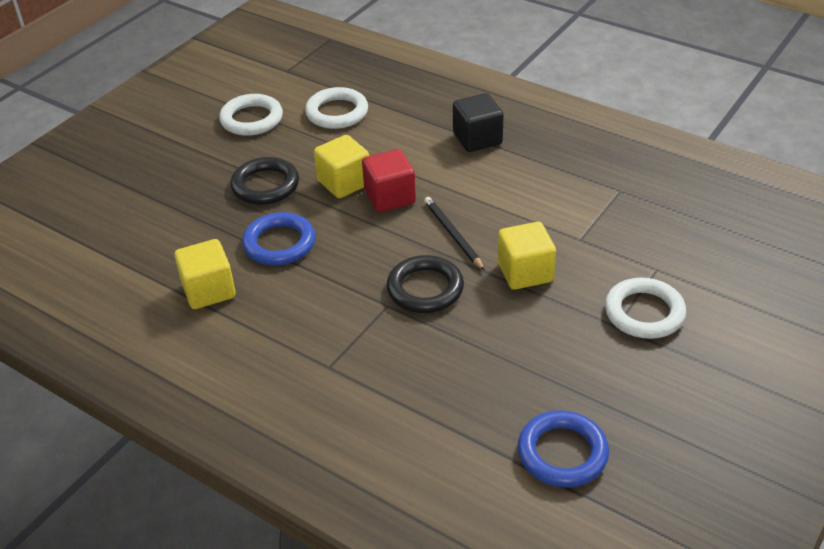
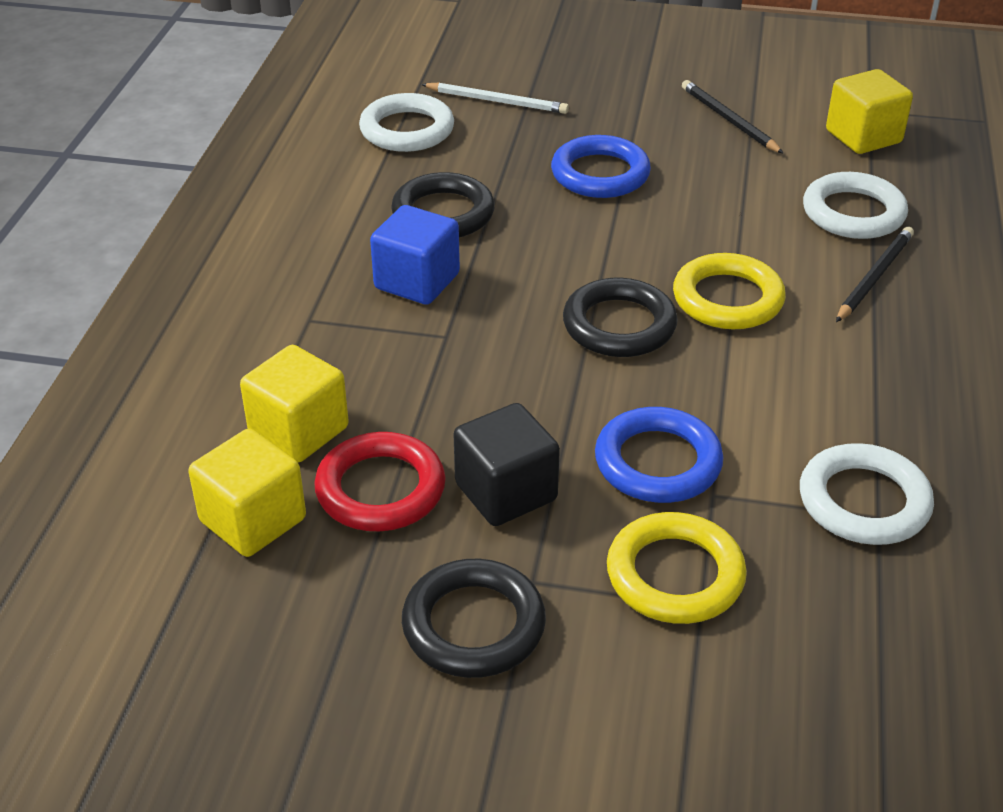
black pencil: [424,197,485,271] = 1 -> [682,80,784,154] [836,227,914,322] = 2
black ring: [230,157,299,205] [387,255,464,313] = 2 -> [391,172,495,237] [402,559,546,678] [563,278,678,357] = 3
blue cube: none = 0 -> [370,205,460,305] = 1
red cube: [362,149,416,212] = 1 -> none = 0
red ring: none = 0 -> [314,432,446,531] = 1
white pencil: none = 0 -> [421,82,569,114] = 1
yellow ring: none = 0 -> [607,512,747,624] [673,253,786,329] = 2

